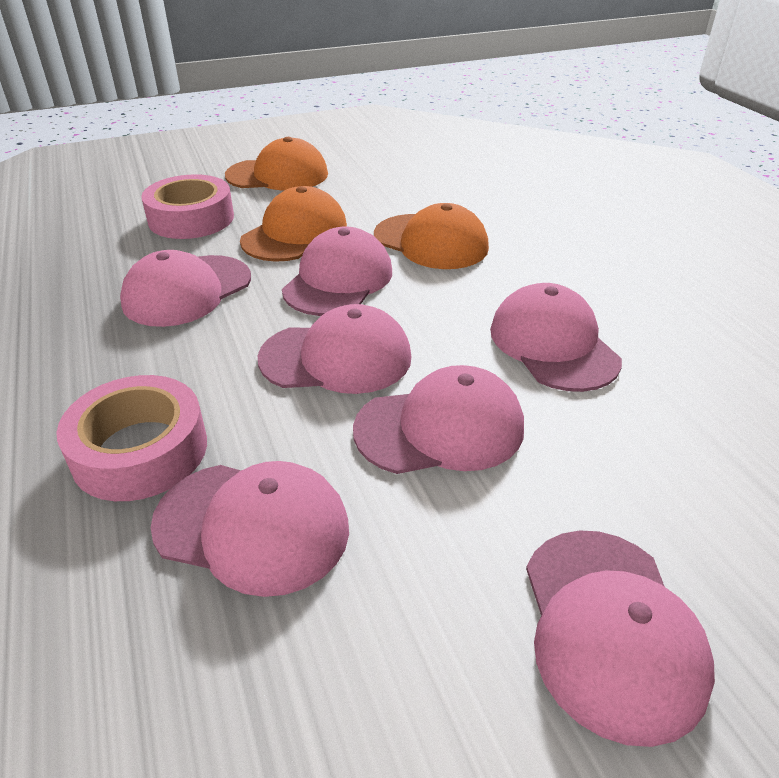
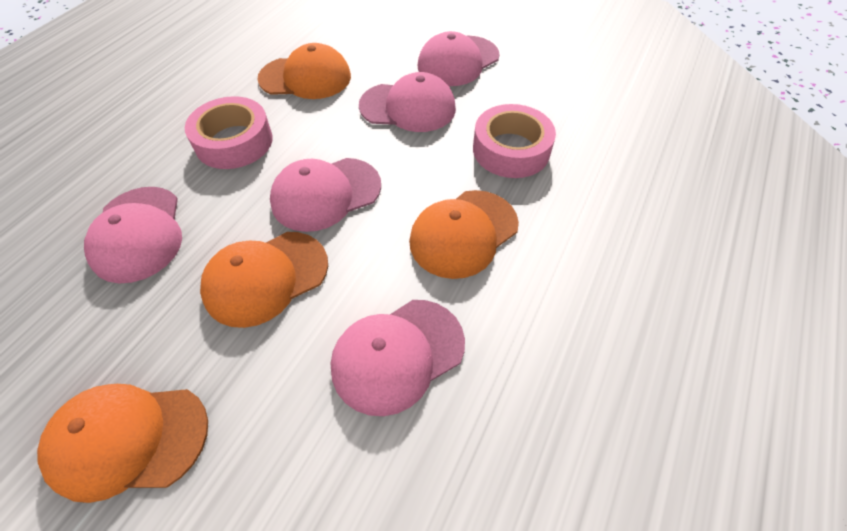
orange cap: [225,137,328,190] [240,186,347,262] [374,203,489,269] = 3 -> [37,384,208,503] [200,232,328,328] [258,43,351,99] [409,190,519,279] = 4
pink cap: [120,250,251,327] [151,461,349,597] [258,304,411,394] [282,227,392,316] [353,365,524,474] [490,283,622,392] [526,530,715,747] = 7 -> [84,187,182,283] [270,158,381,232] [331,300,465,416] [359,72,456,132] [418,31,499,86] = 5

